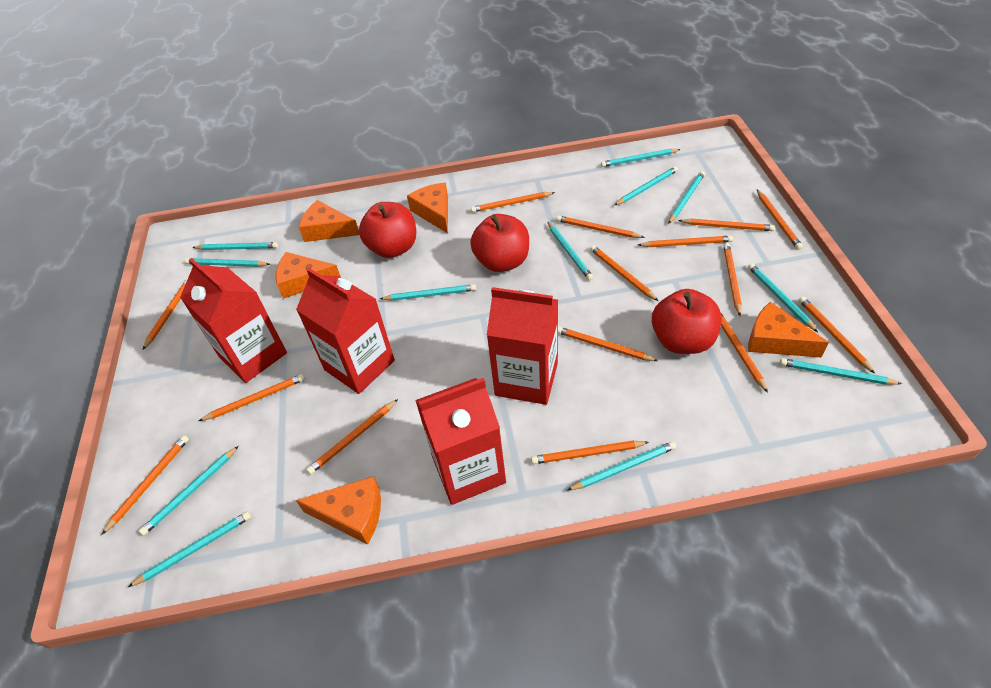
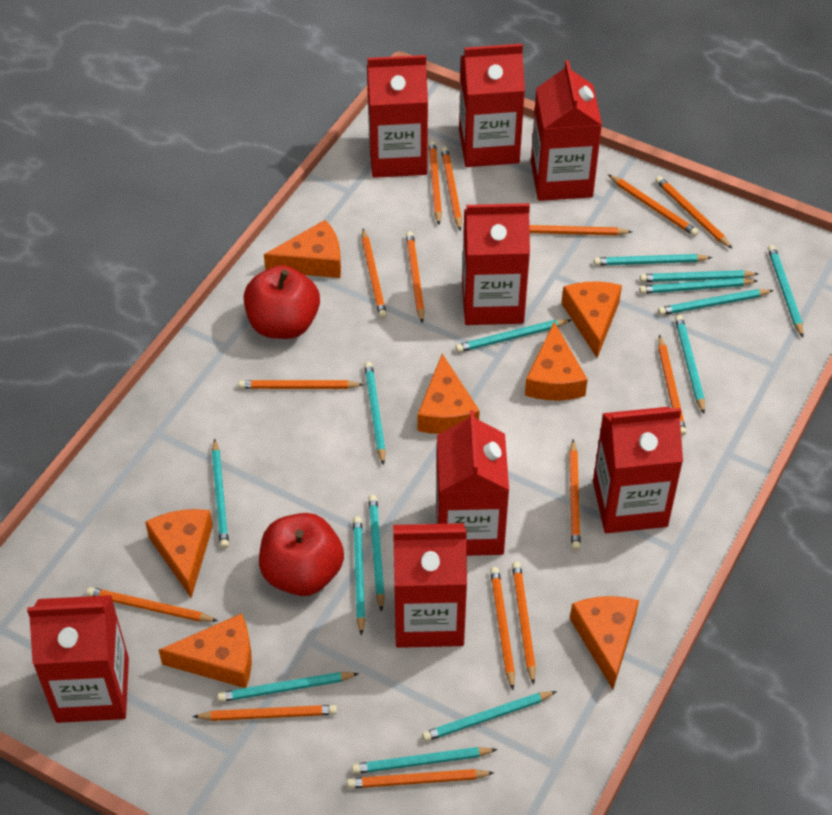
orange cheese: [276,252,341,299] [296,476,381,544] [299,200,359,242] [407,183,448,233] [748,302,829,357] = 5 -> [145,509,213,598] [159,613,252,688] [264,220,341,278] [417,354,480,434] [525,322,588,400] [561,282,622,358] [570,596,639,689] = 7
red apple: [359,202,416,258] [470,214,529,272] [652,289,721,354] = 3 -> [244,265,320,339] [259,513,344,596] = 2
red carton: [180,258,287,383] [296,268,395,394] [415,378,506,505] [487,287,558,405] = 4 -> [27,595,129,723] [367,55,428,178] [393,523,467,648] [436,410,509,556] [459,44,525,167] [462,203,530,325] [531,60,602,201] [593,407,683,533] = 8
turquoise pencil: [128,511,251,587] [139,446,239,536] [185,258,270,267] [192,242,278,250] [380,284,476,301] [547,221,593,280] [567,441,676,491] [601,149,681,167] [615,166,678,205] [668,171,705,224] [748,263,818,332] [780,358,902,385] = 12 -> [212,439,229,549] [217,672,359,702] [352,747,497,774] [353,516,366,636] [364,362,386,465] [368,495,385,612] [422,691,557,742] [455,319,571,352] [594,254,712,266] [639,278,757,294] [640,270,758,282] [658,289,774,315] [675,315,705,414] [768,245,803,337] = 14

